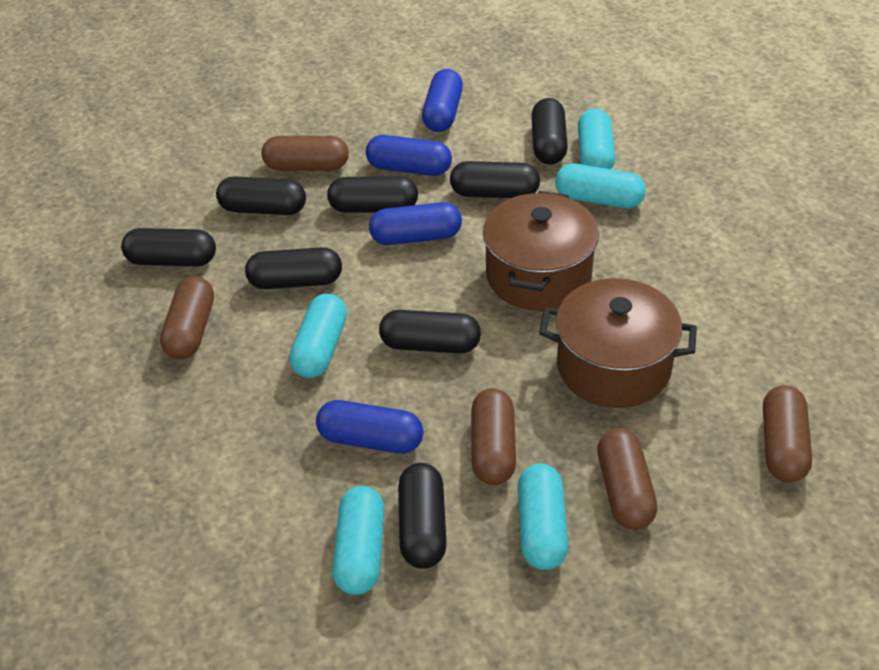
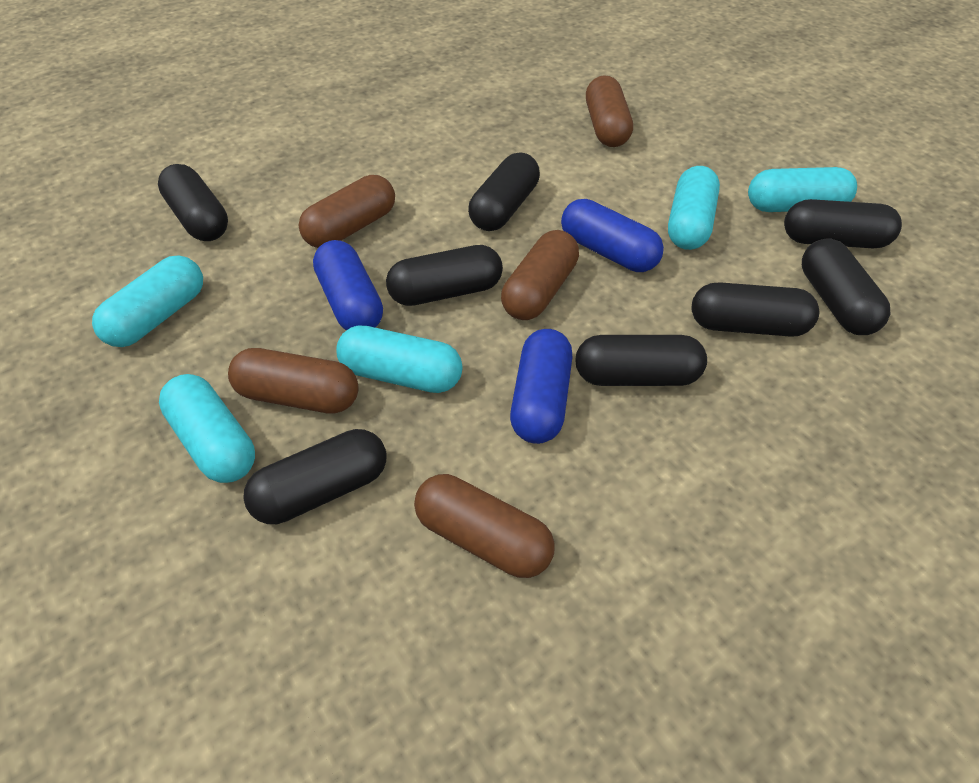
blue capsule: [316,400,423,454] [366,135,452,176] [369,202,462,245] [422,69,463,132] = 4 -> [313,240,383,330] [510,329,572,444] [561,199,664,272] = 3
brown pot: [483,191,599,311] [539,278,697,408] = 2 -> none = 0

